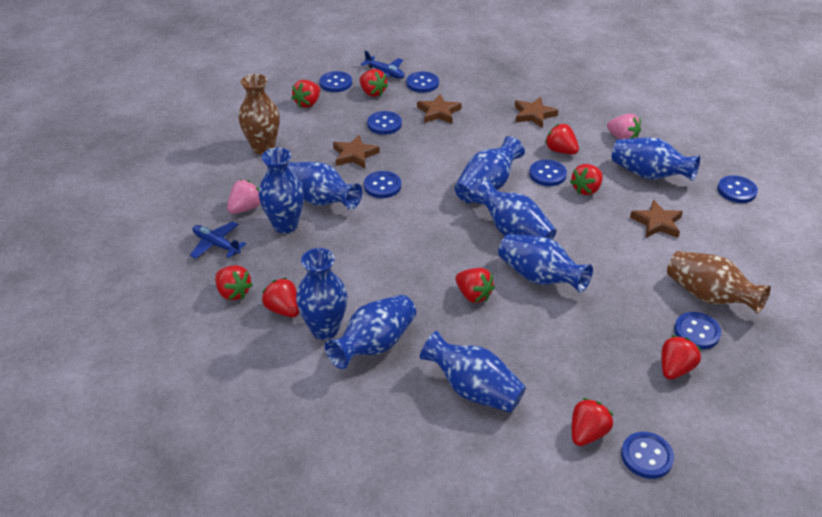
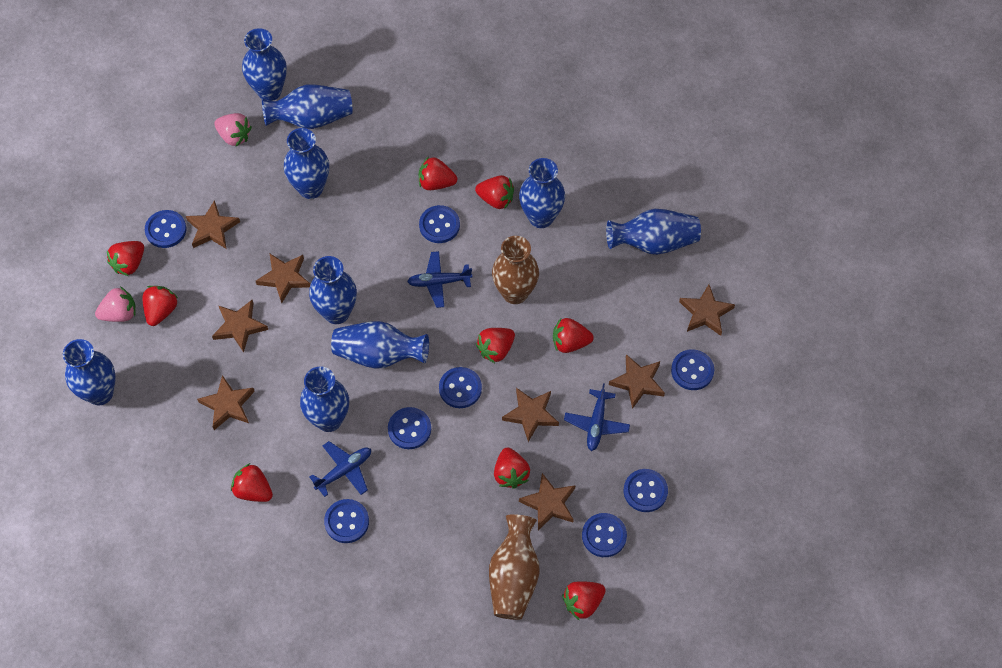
blue plane: [190,221,246,259] [361,50,405,79] = 2 -> [309,441,371,497] [407,251,472,308] [564,383,630,451] = 3
brown star: [333,135,380,168] [417,94,462,124] [515,97,558,128] [630,199,683,238] = 4 -> [186,200,240,249] [197,375,255,430] [212,300,268,352] [256,254,310,303] [502,388,559,442] [519,473,576,530] [609,354,665,409] [679,285,735,336] = 8

